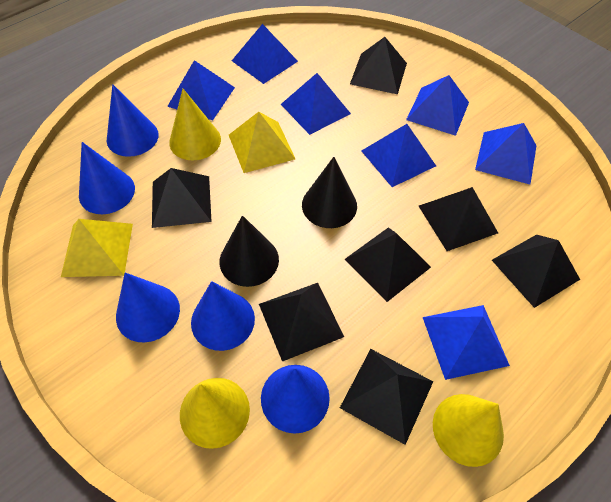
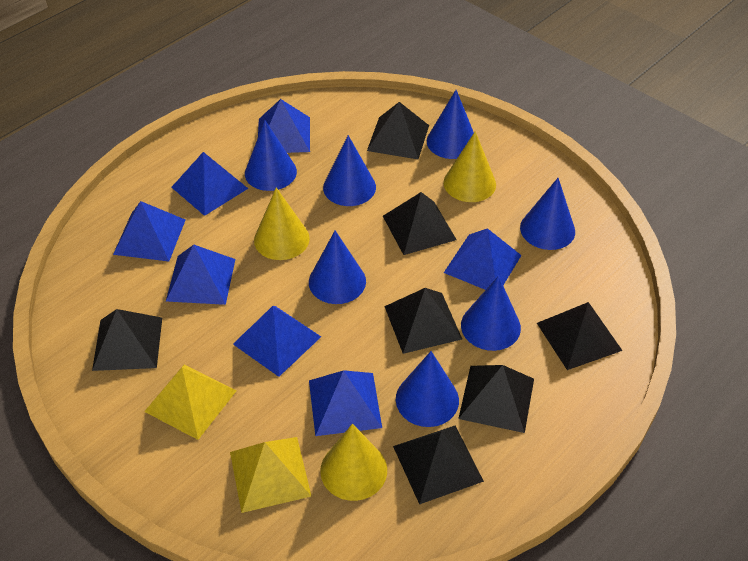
black cone: [220,215,279,287] [302,157,357,228] = 2 -> none = 0
blue cone: [79,142,135,214] [106,84,159,157] [116,273,180,342] [191,281,255,351] [261,365,330,434] = 5 -> [245,121,297,191] [309,231,366,304] [323,135,376,206] [396,351,459,427] [427,90,474,159] [461,276,521,351] [520,178,575,250] = 7

